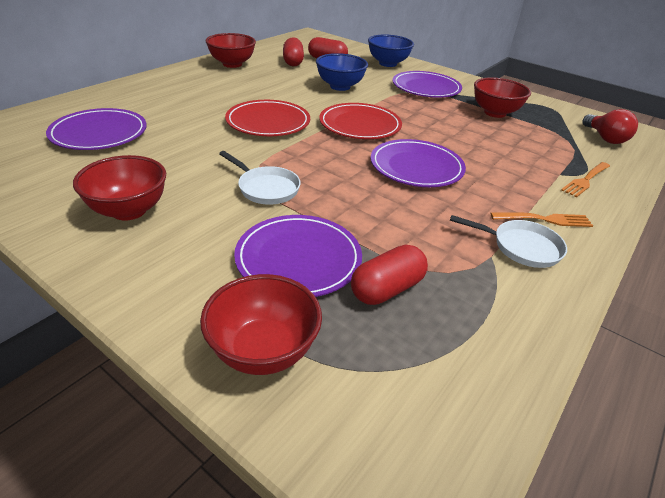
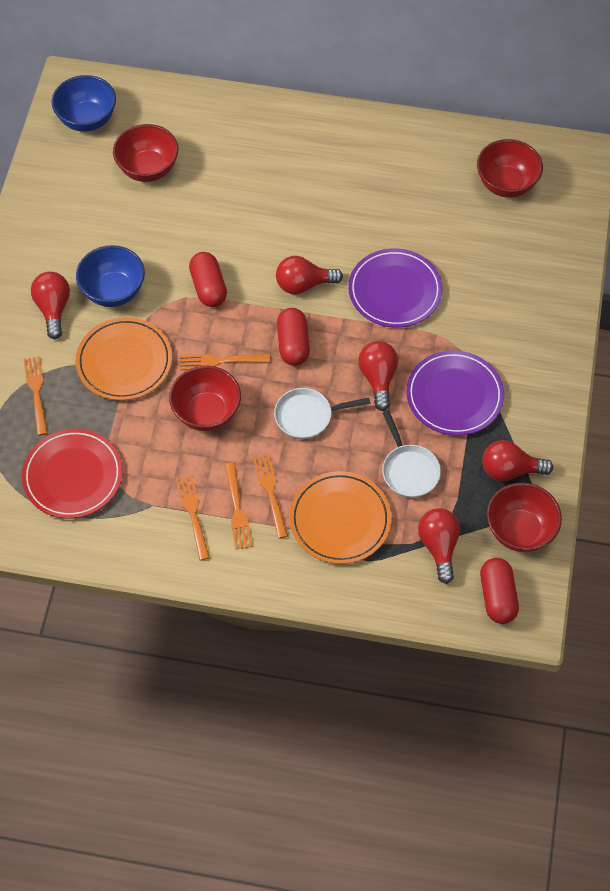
orange fork: [490,212,593,227] [561,162,610,197] = 2 -> [24,356,47,436] [176,475,210,561] [180,354,270,370] [225,463,253,549] [253,454,288,539] = 5
orange plate: none = 0 -> [76,317,172,400] [289,471,391,564] = 2
purple plate: [46,108,147,150] [234,215,362,297] [371,139,466,187] [392,71,462,97] = 4 -> [348,248,443,328] [406,350,504,436] = 2
red light bulb: [582,109,638,144] = 1 -> [31,272,70,339] [276,256,343,294] [358,341,398,411] [418,508,460,584] [482,440,553,481] = 5
red plate: [225,100,310,136] [319,103,402,139] = 2 -> [22,429,123,519] = 1

